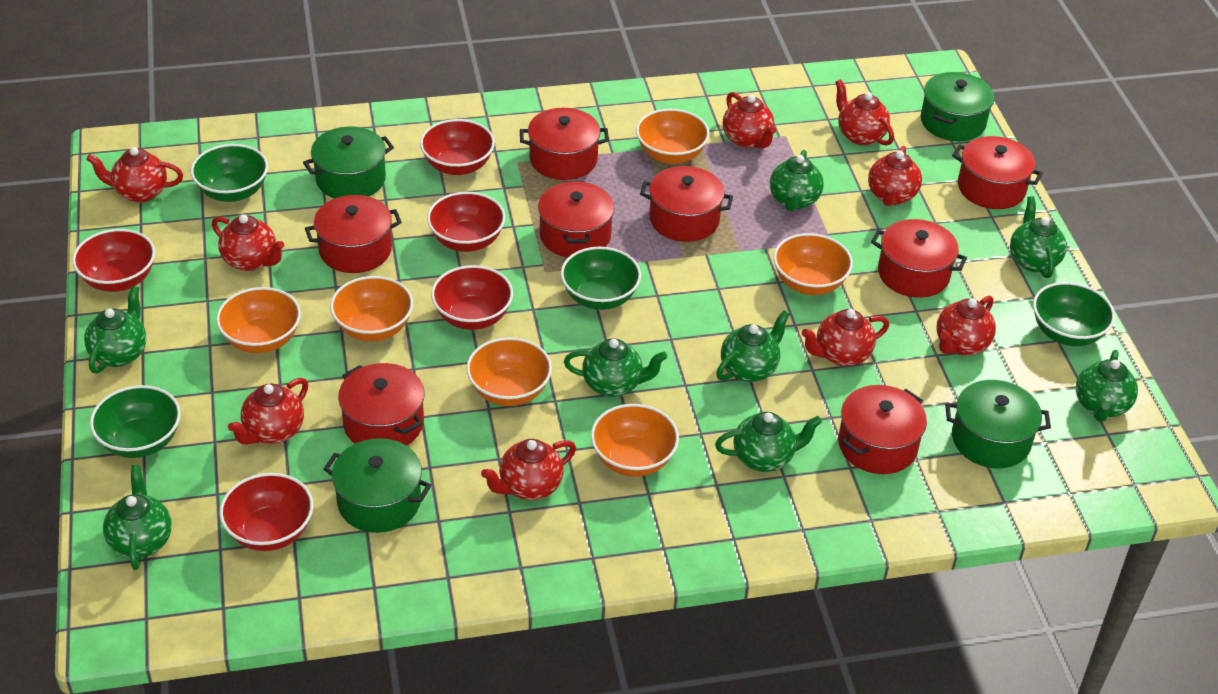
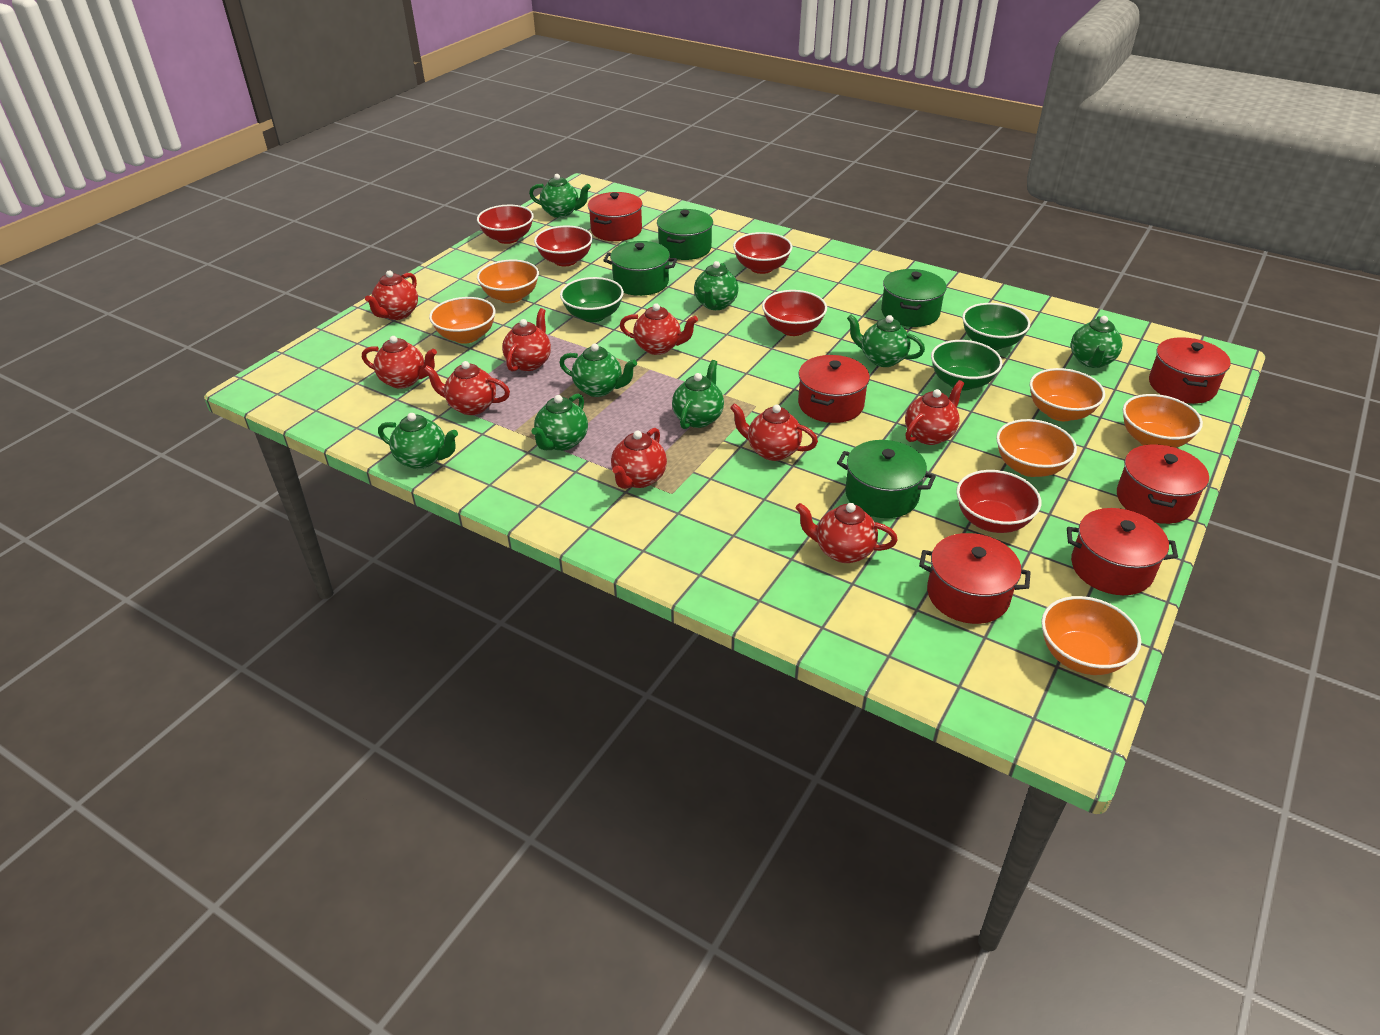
green bowl: [90,385,181,458] [191,144,268,202] [561,247,641,310] [1033,282,1115,346] = 4 -> [560,277,624,322] [931,340,1002,390] [962,303,1030,350] = 3
red pot: [305,195,402,273] [338,363,425,446] [520,108,609,180] [538,181,615,258] [640,166,733,242] [838,385,927,474] [871,219,967,298] [952,136,1043,209] = 8 -> [588,192,643,241] [798,355,870,423] [919,533,1031,624] [1067,508,1178,595] [1117,444,1209,524] [1149,337,1231,404] = 6

